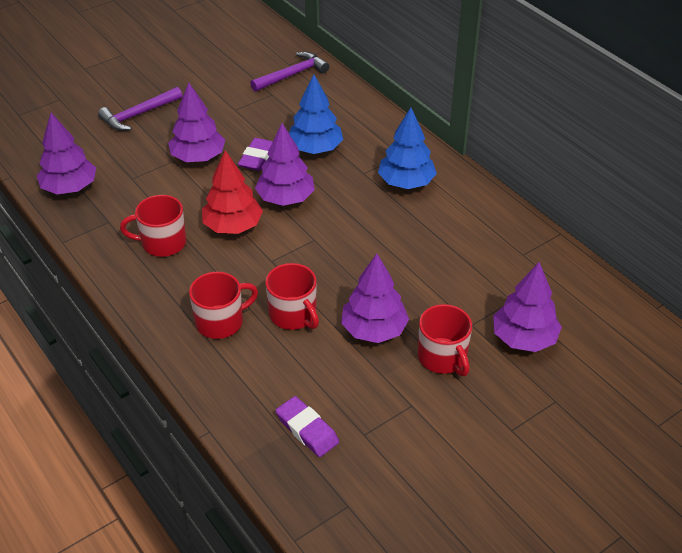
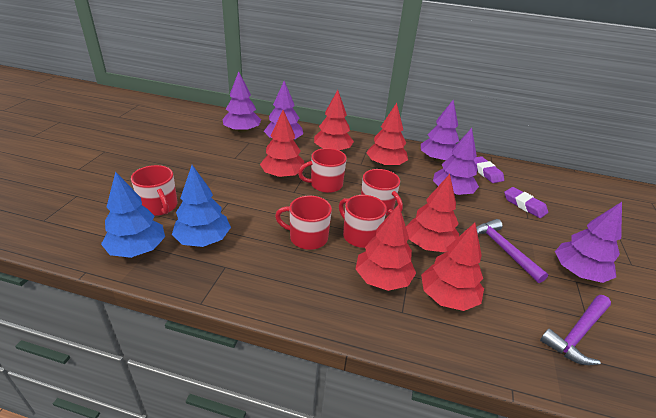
red mug: [120,195,186,257] [189,272,258,339] [266,263,319,330] [418,304,472,376] = 4 -> [131,165,178,216] [275,196,332,250] [298,148,347,193] [339,195,387,248] [361,169,403,216] = 5
red tree: [202,150,263,234] = 1 -> [260,110,304,178] [314,90,354,150] [356,204,416,291] [366,103,408,167] [406,174,459,252] [421,223,484,311] = 6

